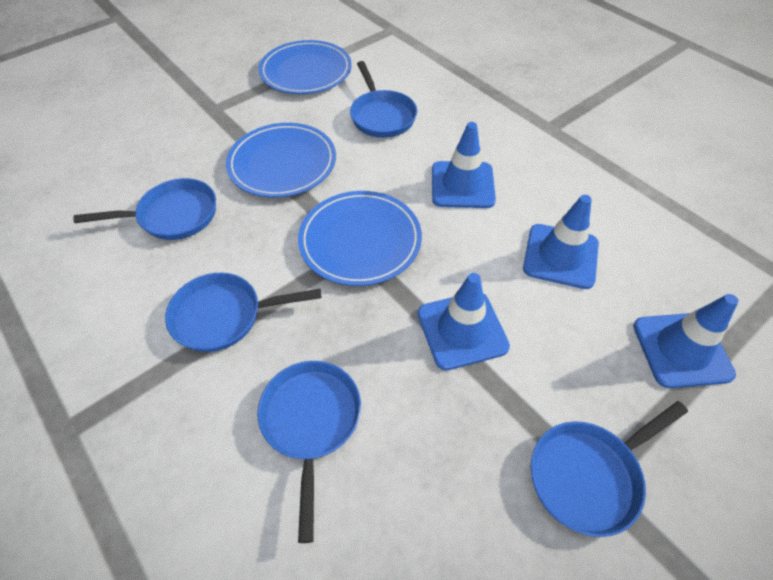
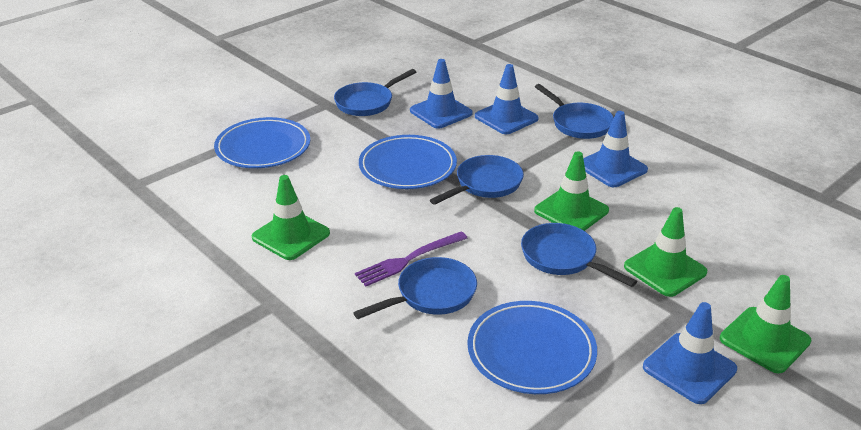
green traffic cone: none = 0 -> [252,175,330,260] [534,151,609,231] [624,207,707,297] [720,275,812,373] = 4
purple fork: none = 0 -> [355,232,467,286] = 1

